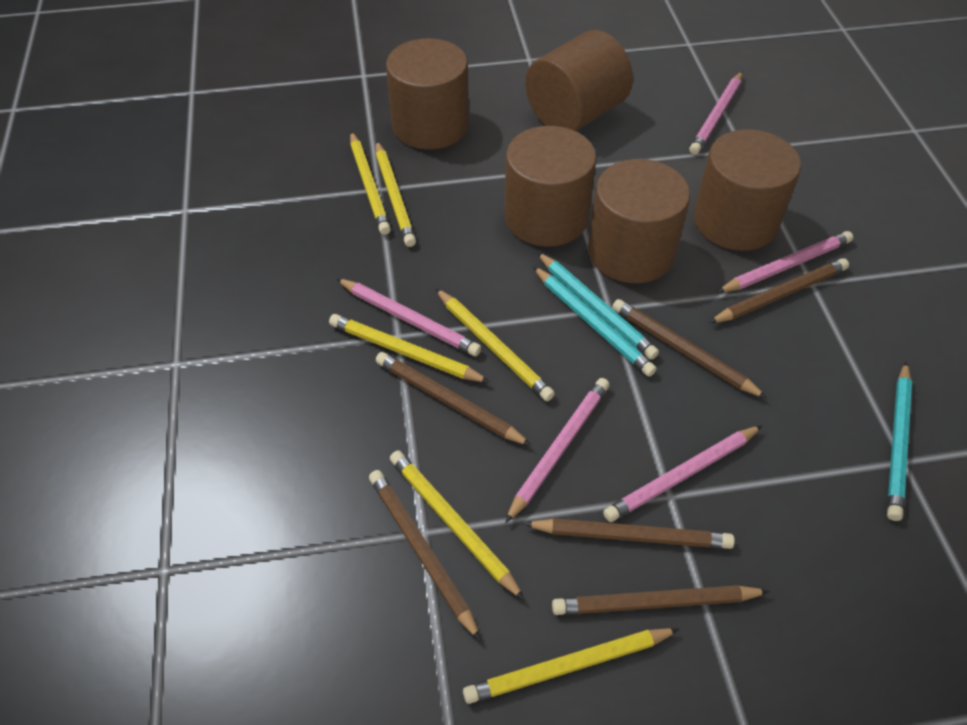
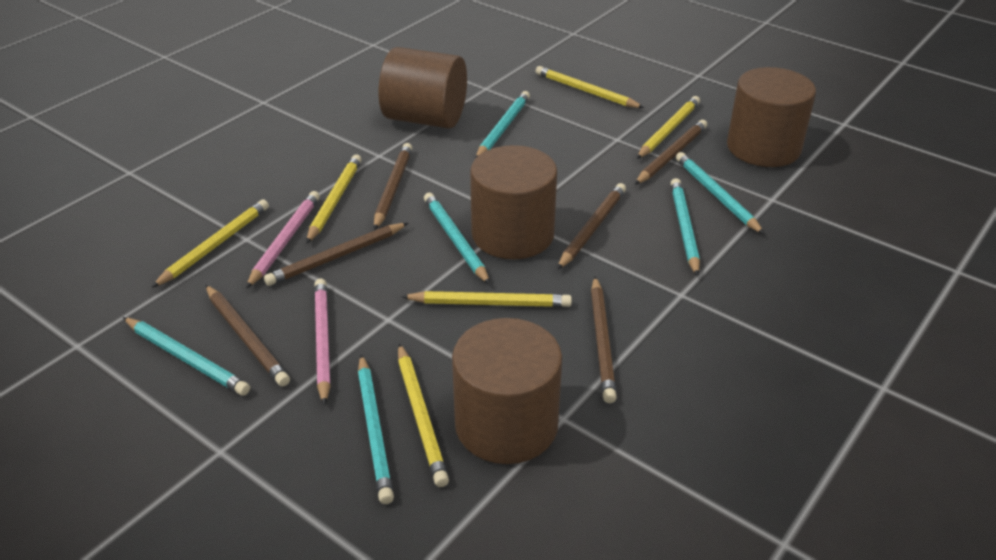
brown cylinder: [386,38,469,150] [504,126,597,247] [525,30,633,131] [588,159,690,283] [694,129,801,251] = 5 -> [379,47,467,129] [452,318,562,464] [470,145,557,259] [727,67,816,167] = 4
pink pencil: [336,278,481,356] [505,378,609,523] [603,425,762,522] [689,72,742,155] [717,231,853,293] = 5 -> [246,191,320,289] [314,279,331,406] = 2
turquoise pencil: [533,266,657,377] [537,252,659,360] [887,362,912,521] = 3 -> [123,317,250,396] [358,354,394,504] [424,193,490,285] [476,91,530,158] [671,178,700,276] [676,152,765,235] = 6

